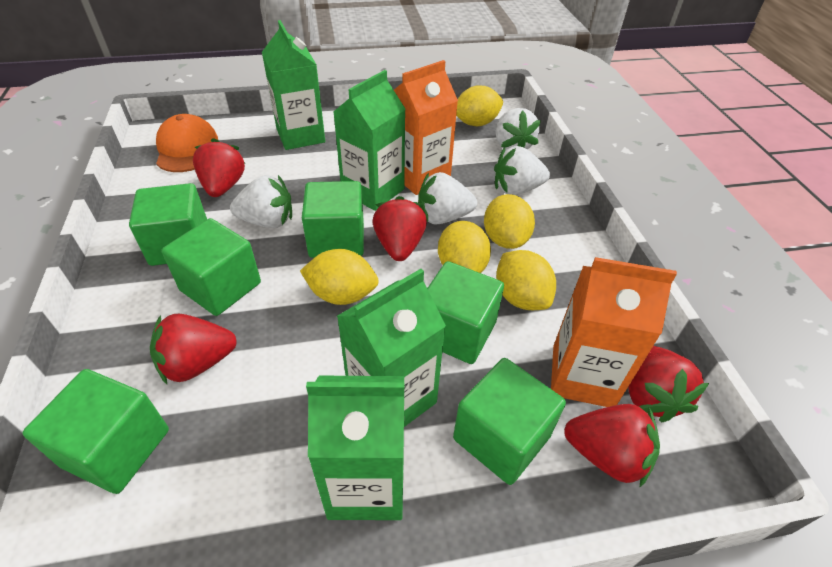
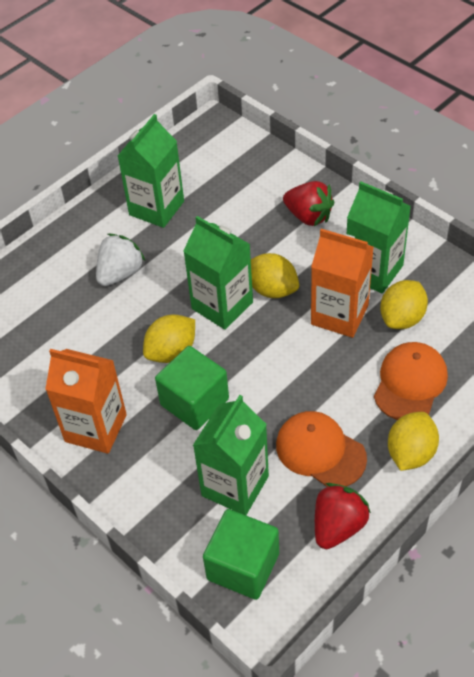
green cube: [22,369,169,494] [129,183,207,266] [161,218,261,316] [302,181,364,258] [427,261,504,364] [453,358,566,485] = 6 -> [155,346,229,430] [203,509,279,600] = 2
orange cap: [156,114,218,172] = 1 -> [276,411,367,487] [374,342,448,420] = 2
red strawberry: [150,314,237,384] [193,138,245,197] [373,196,427,261] [564,404,660,488] [628,346,709,423] = 5 -> [283,181,334,226] [315,483,371,549] = 2
white strawberry: [230,175,292,228] [418,172,477,225] [494,146,550,195] [496,108,541,151] = 4 -> [96,234,145,286] = 1
yellow lemon: [300,249,379,305] [438,221,491,273] [456,85,503,126] [484,194,535,249] [496,250,556,310] = 5 -> [143,315,195,363] [251,253,299,298] [380,280,428,329] [388,412,439,471] = 4

